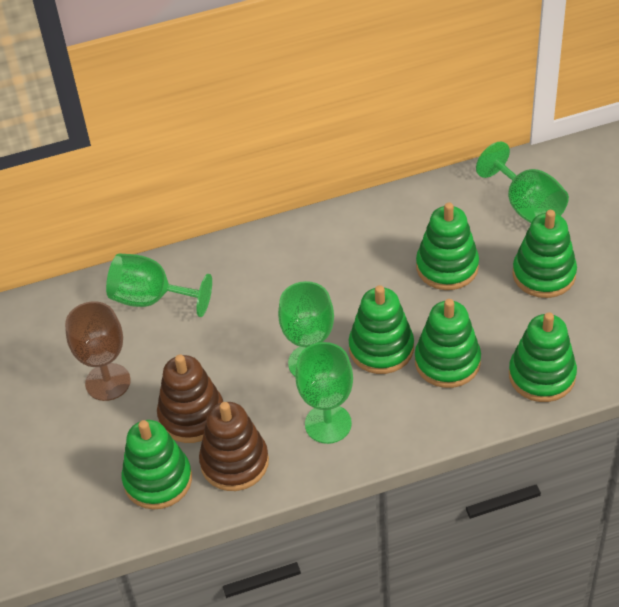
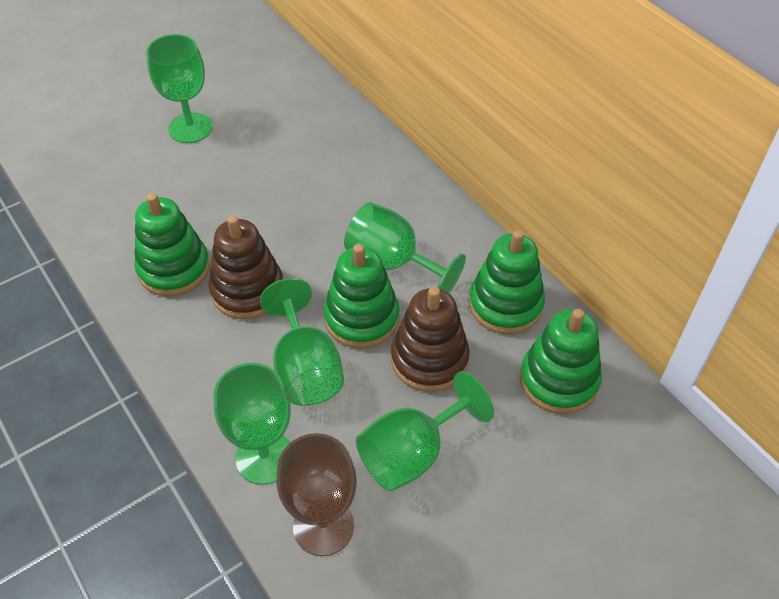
green goblet: [106,253,212,317] [278,281,334,376] [295,342,353,444] [476,142,569,223] = 4 -> [146,34,212,143] [214,363,291,485] [260,278,344,406] [344,202,466,293] [356,371,494,491] = 5
green stacking toy: [122,420,192,510] [349,285,414,374] [415,299,481,388] [416,203,479,290] [509,312,577,402] [513,210,577,298] = 6 -> [134,193,210,296] [324,244,400,349] [469,230,545,334] [520,309,602,414] = 4

